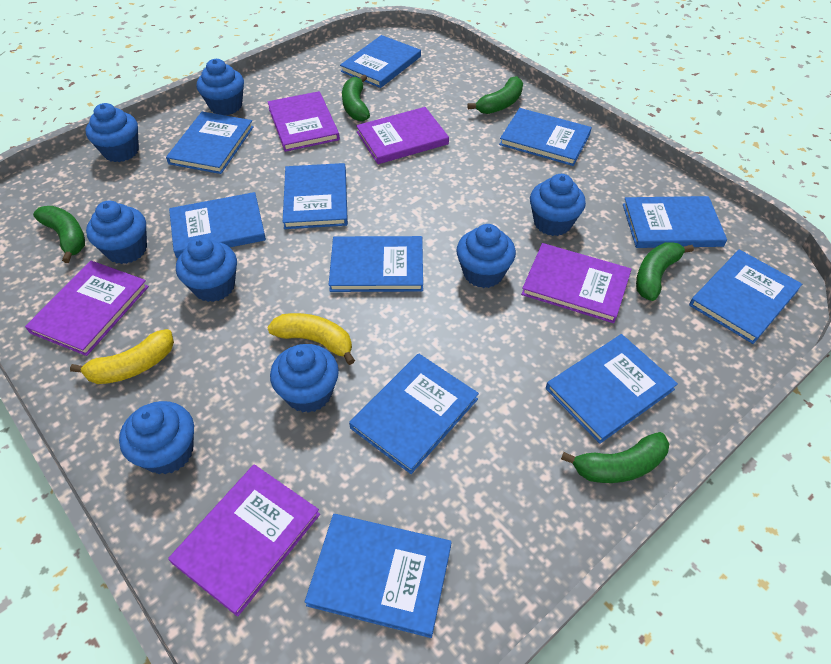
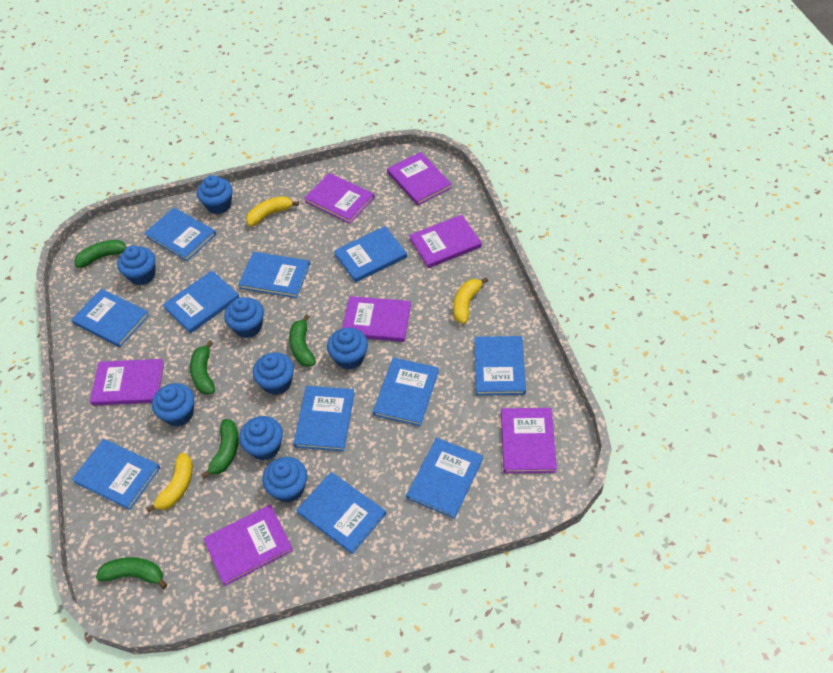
purple book: [25,261,149,356] [168,464,320,617] [268,91,340,152] [356,107,449,164] [521,243,631,323] = 5 -> [90,359,164,406] [203,505,293,586] [304,173,375,224] [342,296,411,342] [387,152,452,206] [409,215,482,268] [501,408,557,473] = 7
yellow banana: [70,329,174,384] [267,313,355,365] = 2 -> [146,453,193,513] [246,196,299,226] [453,277,488,324] = 3

